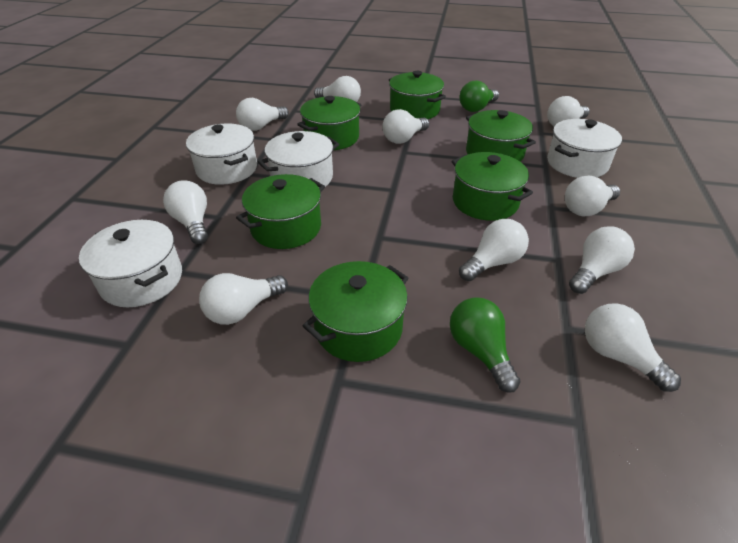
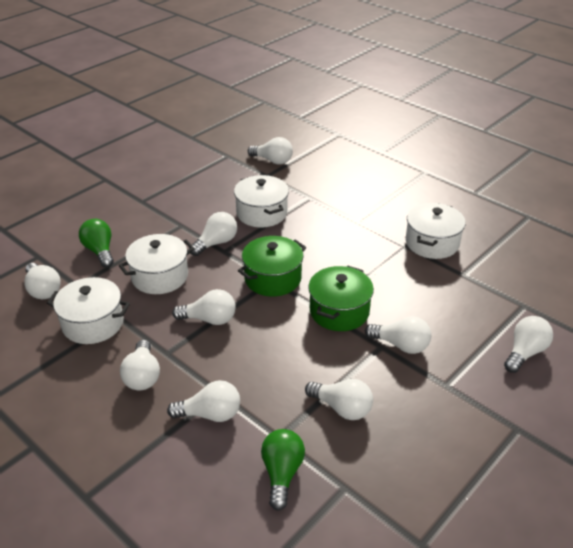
green pot: [236,174,325,249] [297,96,361,150] [303,261,408,362] [389,71,446,119] [452,152,533,221] [466,110,536,162] = 6 -> [238,236,306,297] [308,266,374,331] = 2
white light bulb: [163,180,208,244] [199,273,288,325] [236,98,289,131] [314,76,361,102] [382,109,429,144] [459,219,529,281] [547,96,590,126] [565,175,620,216] [569,226,635,294] [585,303,681,392] = 10 -> [24,263,61,299] [120,340,160,390] [167,380,240,422] [172,289,236,325] [189,212,237,256] [248,137,293,165] [305,379,373,420] [365,316,431,354] [504,316,553,373] = 9

